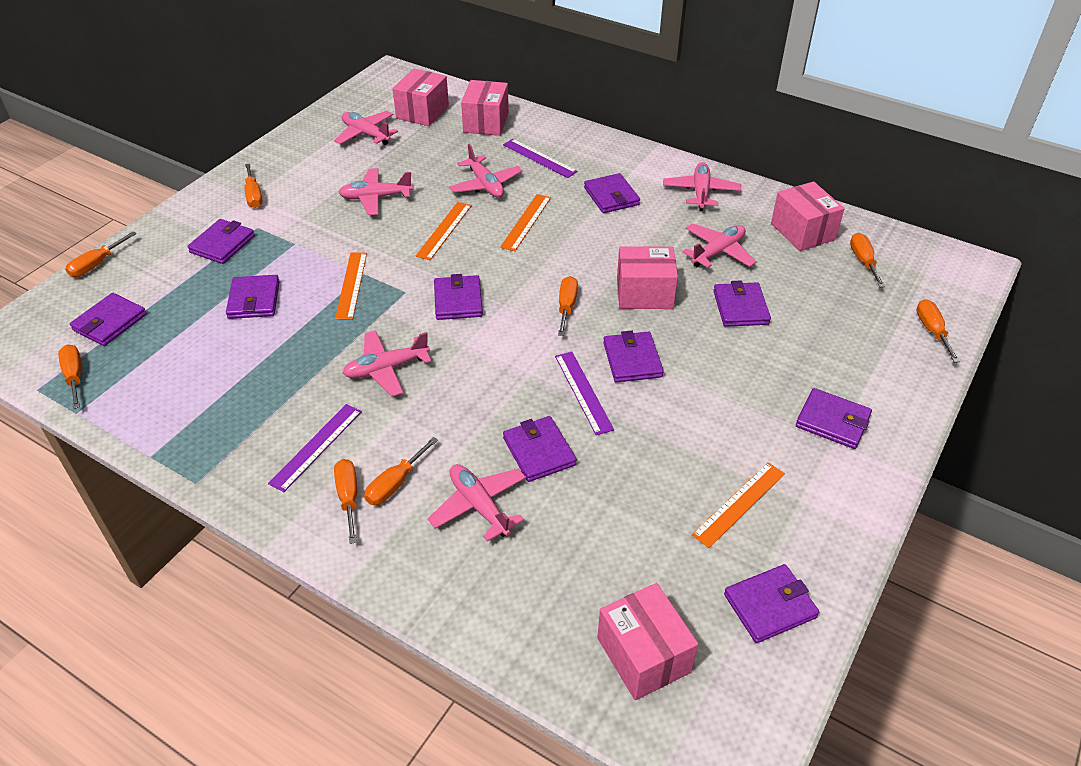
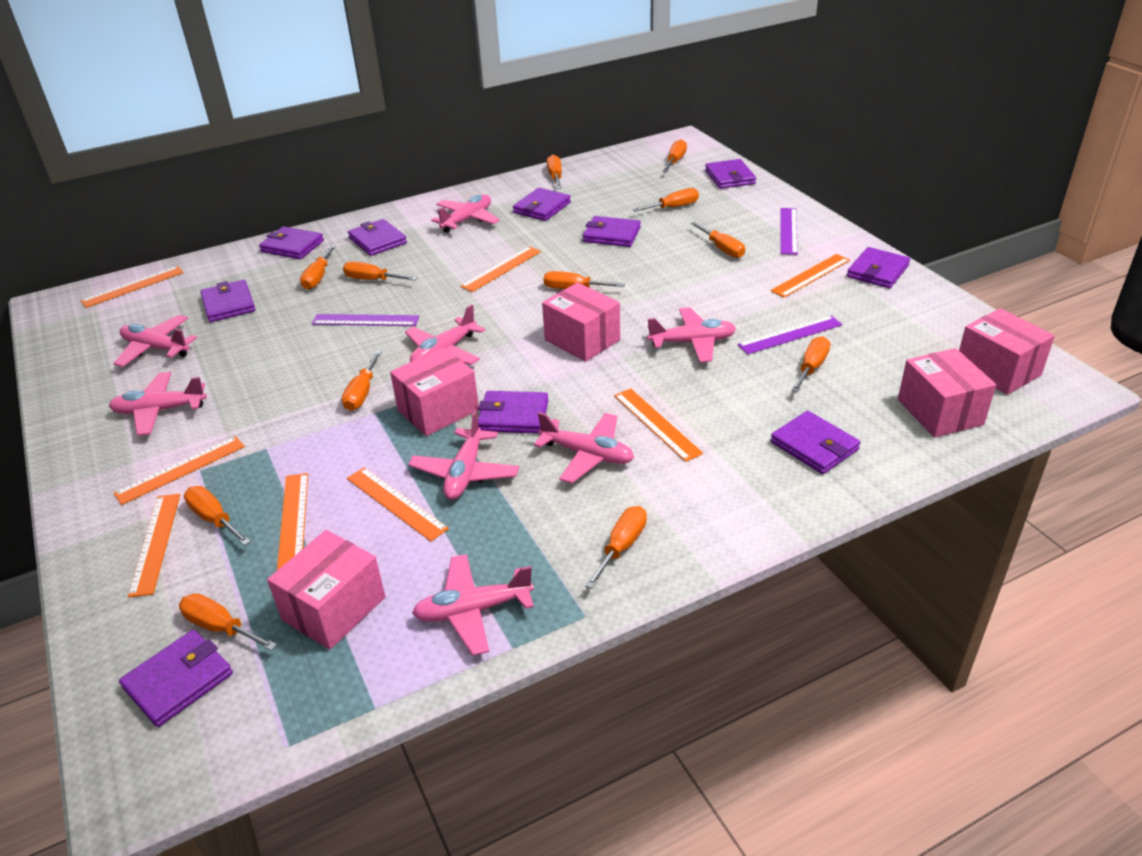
orange ruler: [335,253,367,320] [416,202,472,260] [500,194,551,251] [692,462,785,548] = 4 -> [80,266,184,308] [114,436,245,505] [128,494,180,597] [277,473,308,570] [347,467,449,541] [460,246,541,292] [614,388,703,462] [771,254,850,297] = 8
orange screwdriver: [58,345,82,409] [65,232,136,277] [245,163,263,208] [334,459,357,544] [364,437,438,505] [558,276,578,336] [850,233,885,287] [916,299,960,363] = 8 -> [179,593,277,651] [184,486,251,546] [300,245,336,289] [342,351,382,411] [343,261,417,281] [543,271,625,289] [547,155,562,189] [585,506,647,589] [633,188,699,212] [663,139,687,172] [691,222,745,258] [791,336,830,393] = 12
pink plane: [334,111,398,145] [338,168,413,215] [343,331,431,397] [428,464,526,542] [449,144,522,198] [663,162,741,211] [682,223,757,268] = 7 -> [109,372,207,436] [113,315,197,367] [405,304,485,365] [408,410,519,500] [412,554,534,656] [431,195,500,233] [534,412,634,483] [647,307,736,363] = 8

